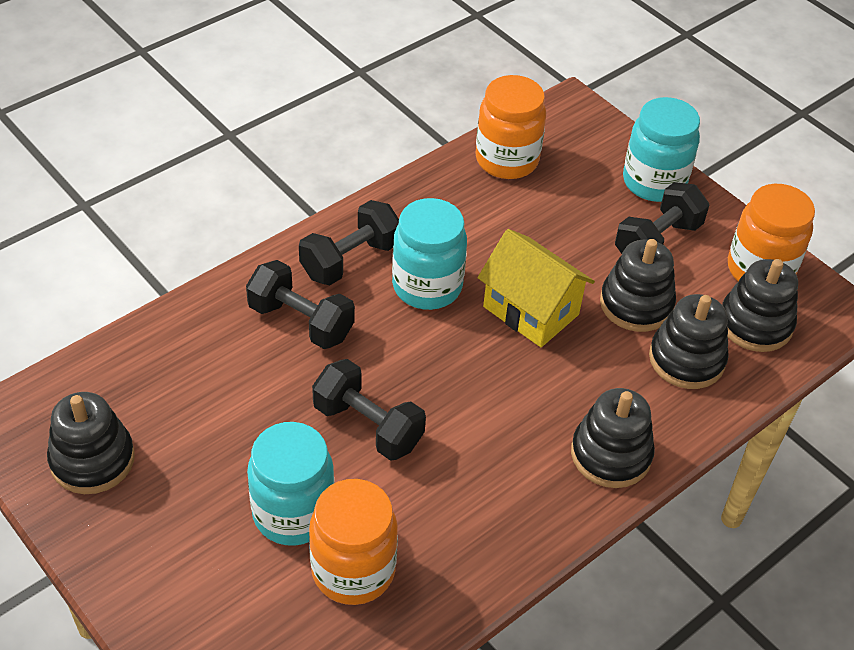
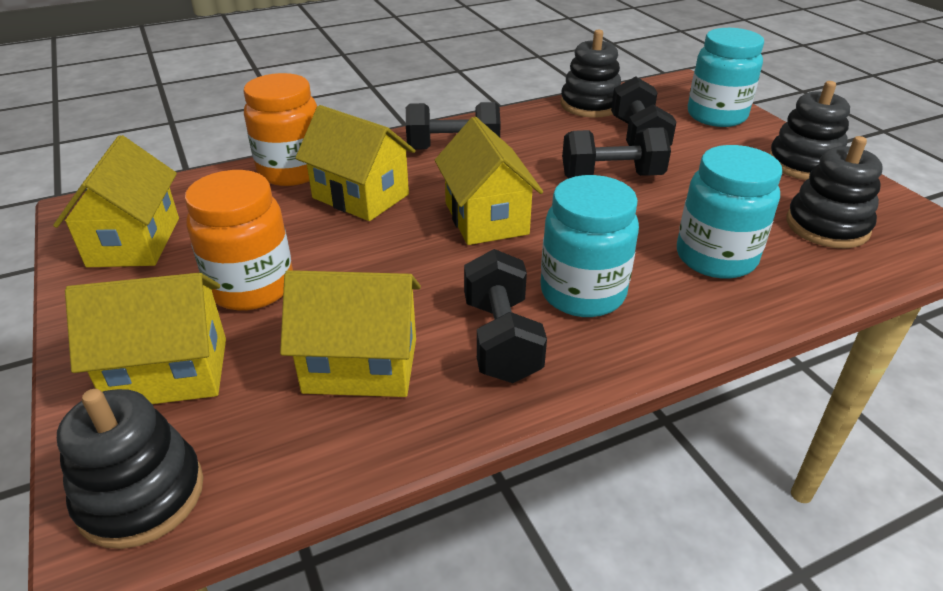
black stacking toy: [47,392,135,494] [571,388,655,488] [600,239,676,332] [649,294,729,389] [722,259,798,352] = 5 -> [57,389,204,549] [560,29,621,118] [769,81,850,180] [786,136,883,248] = 4
orange jar: [309,479,398,605] [475,75,546,179] [728,184,815,281] = 3 -> [185,170,293,311] [243,73,317,186] = 2
yellow house: [478,229,595,347] = 1 -> [53,135,179,267] [65,273,226,404] [280,270,421,397] [295,105,416,221] [435,117,543,245] = 5

